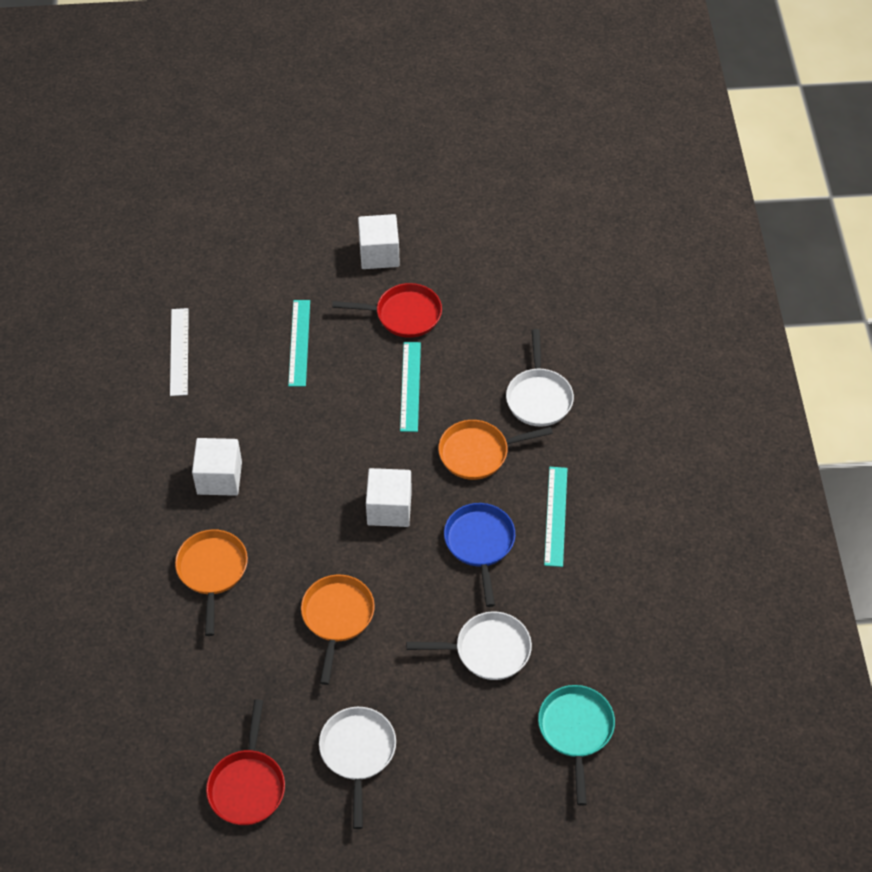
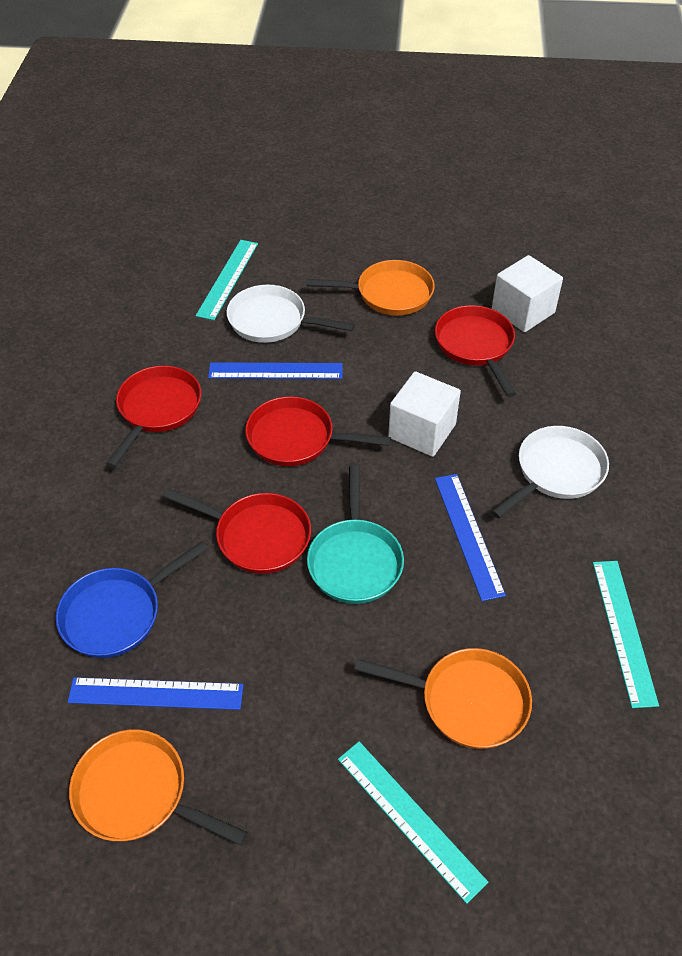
blue ruler: none = 0 -> [68,677,243,710] [208,362,343,379] [435,474,506,601] = 3
red pan: [206,699,285,825] [332,283,442,338] = 2 -> [106,366,201,468] [162,488,311,574] [245,396,391,466] [435,305,516,397] = 4
white cube: [192,438,242,496] [358,214,400,269] [366,468,412,527] = 3 -> [388,371,461,457] [492,255,563,332] = 2
white pan: [319,707,396,829] [406,611,532,680] [506,329,574,427] = 3 -> [227,285,355,343] [491,426,609,519] = 2
white ruler: [170,308,189,396] = 1 -> none = 0

